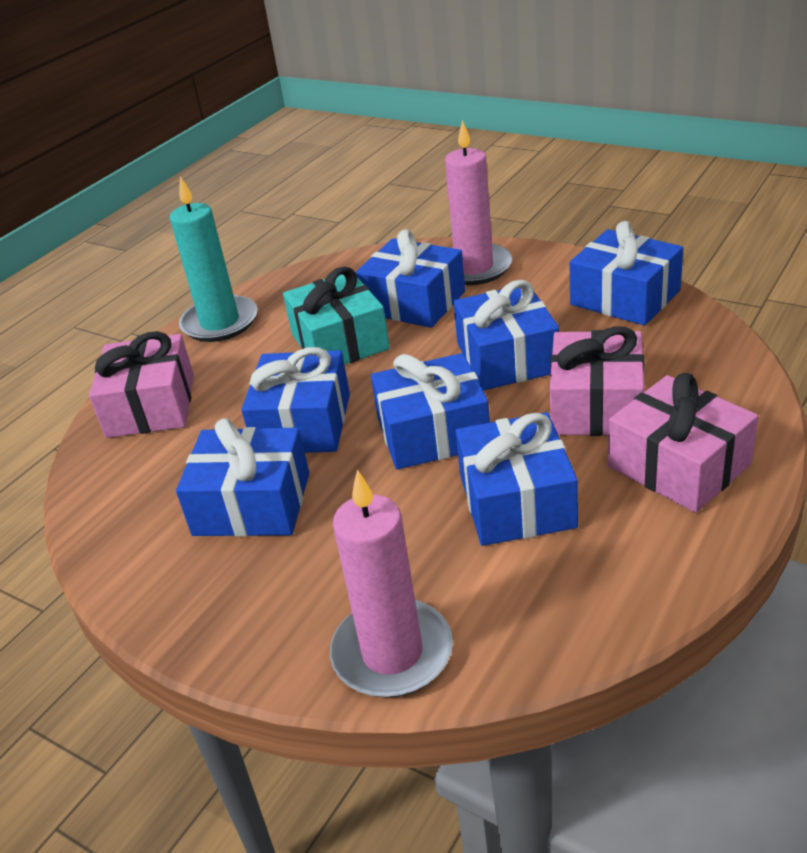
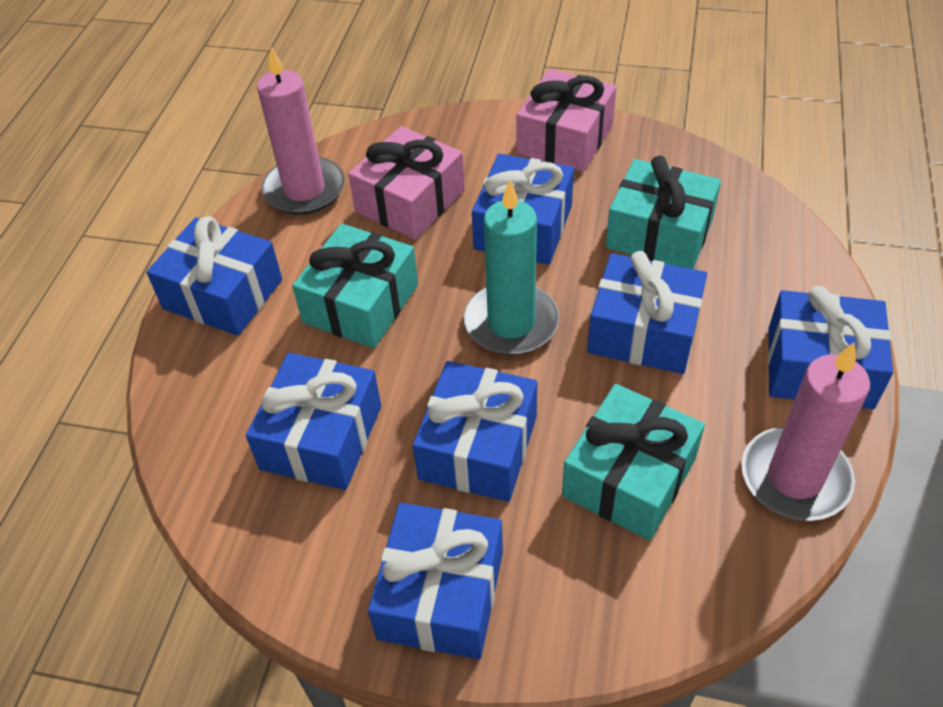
pink gift: [89,331,194,438] [550,326,644,436] [608,373,758,513] = 3 -> [348,126,465,240] [516,69,617,172] = 2
turquoise gift: [283,267,390,365] = 1 -> [292,224,418,348] [562,384,705,540] [606,156,721,269] = 3

